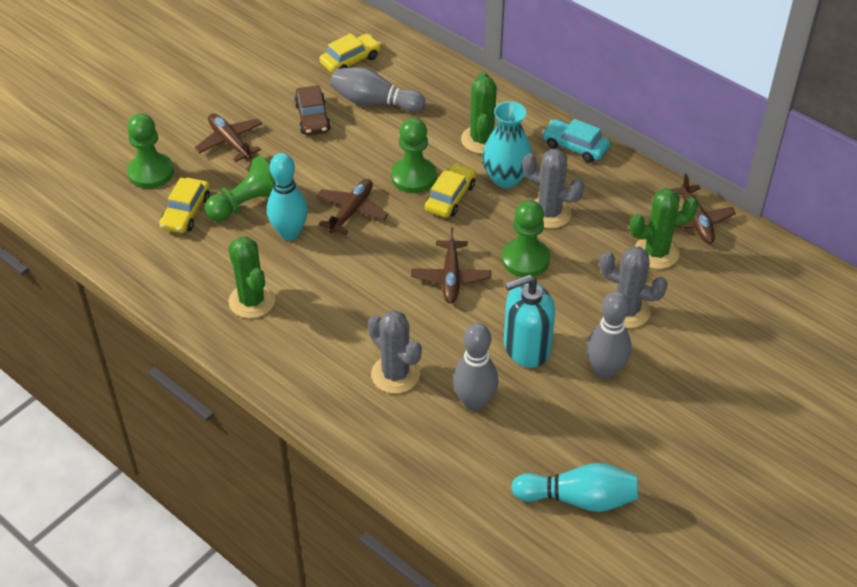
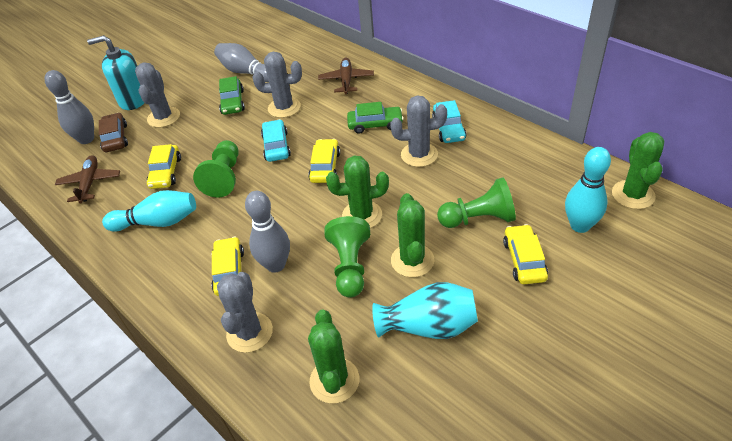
brown plane: [195,113,262,162] [317,179,388,235] [411,227,491,303] [673,173,736,244] = 4 -> [55,155,120,203] [318,58,374,94] = 2
green cactus: [228,237,275,319] [461,72,497,154] [630,188,698,269] = 3 -> [308,309,359,403] [326,155,389,228] [391,193,434,277] [612,132,664,209] = 4
green car: none = 0 -> [219,76,245,115] [347,102,404,134] = 2
green pawn: [127,113,174,189] [205,155,274,222] [391,118,436,193] [502,200,550,277] = 4 -> [193,140,239,197] [324,216,370,298] [437,178,516,228] = 3
grey cactus: [368,310,422,394] [522,149,585,229] [600,247,668,328] = 3 -> [135,63,180,128] [217,272,273,353] [252,52,302,118] [390,95,447,167] = 4
turquoise car: [542,119,610,162] = 1 -> [261,119,291,162] [432,100,467,143] = 2
yellow car: [159,178,210,233] [319,33,381,73] [425,163,476,218] = 3 -> [147,144,181,189] [211,237,244,296] [308,139,340,183] [503,224,548,284] = 4

